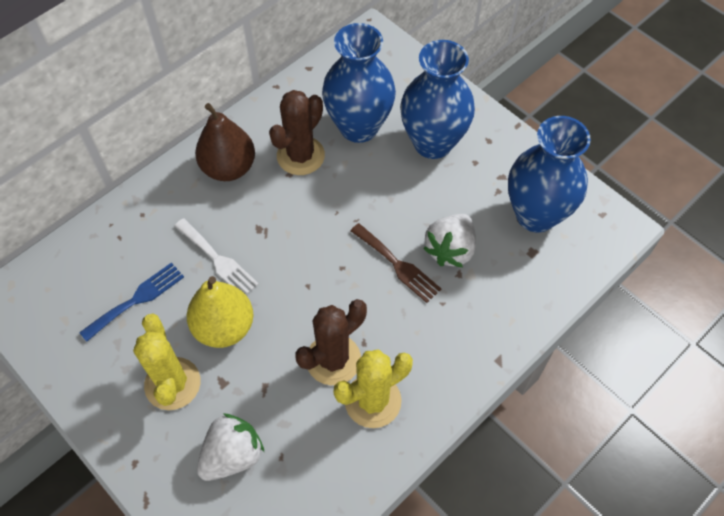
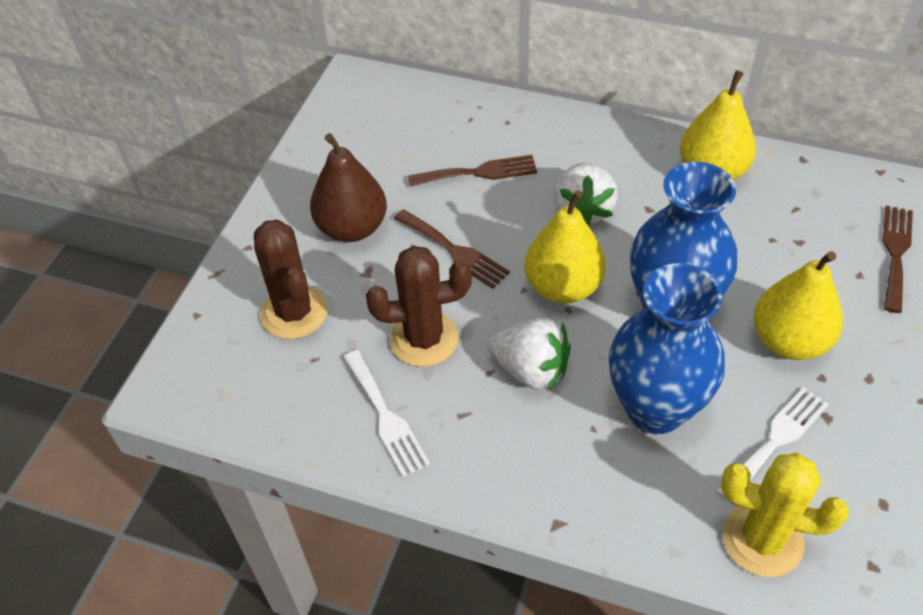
blue fork: [79,262,184,342] = 1 -> none = 0
blue vase: [322,23,396,143] [400,40,475,159] [508,116,591,233] = 3 -> [609,263,725,434] [630,162,737,309] = 2
brown fork: [351,223,441,303] = 1 -> [394,209,510,289] [408,155,537,186] [883,205,913,313] = 3
white fork: [175,218,259,294] = 1 -> [343,350,430,477] [716,387,829,503] = 2
yellow cactus: [133,314,201,410] [334,349,413,428] = 2 -> [721,453,849,577] = 1
yellow pear: [187,276,254,348] = 1 -> [525,190,606,303] [680,70,756,180] [754,251,843,360] = 3

